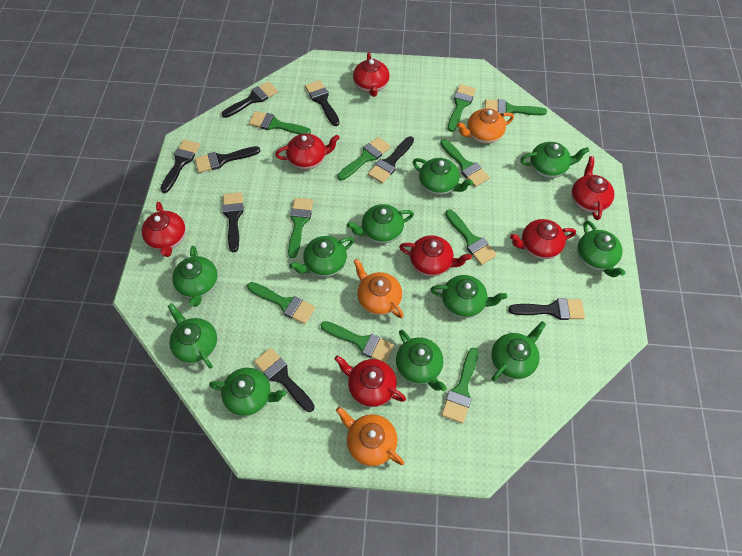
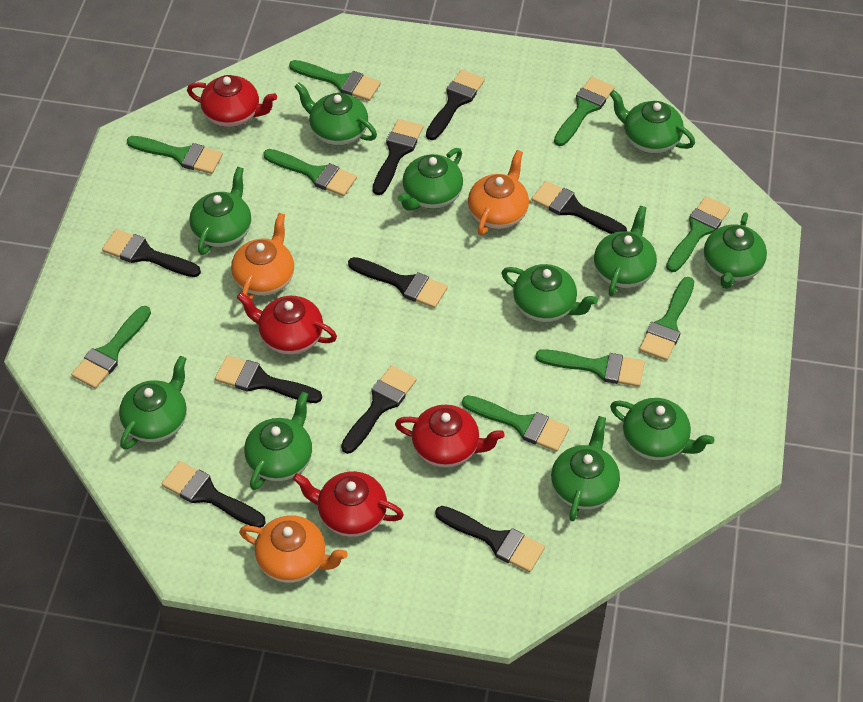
black brush: [160,139,200,193] [195,146,260,173] [222,81,278,118] [223,192,244,252] [254,348,315,412] [305,80,340,126] [368,136,414,183] [508,298,585,320] = 8 -> [102,229,201,277] [162,461,266,528] [215,356,322,403] [341,366,417,454] [348,257,448,308] [373,119,423,195] [426,70,485,140] [435,506,545,572] [531,181,627,234] = 9
green brush: [247,282,315,324] [249,111,311,134] [288,198,313,258] [321,321,394,363] [337,137,391,181] [440,139,490,187] [442,348,478,423] [445,209,497,265] [448,84,476,132] [485,99,547,115] = 10 -> [71,306,151,389] [127,136,223,174] [263,149,357,196] [289,60,381,101] [462,395,569,452] [535,349,645,387] [554,77,615,146] [639,277,694,361] [666,196,730,272] = 9
red teapot: [142,202,186,257] [275,133,340,170] [335,355,406,407] [353,52,390,97] [399,235,472,276] [510,219,576,259] [572,156,614,220] = 7 -> [187,75,277,127] [237,292,337,355] [293,471,404,537] [395,405,505,468] = 4

